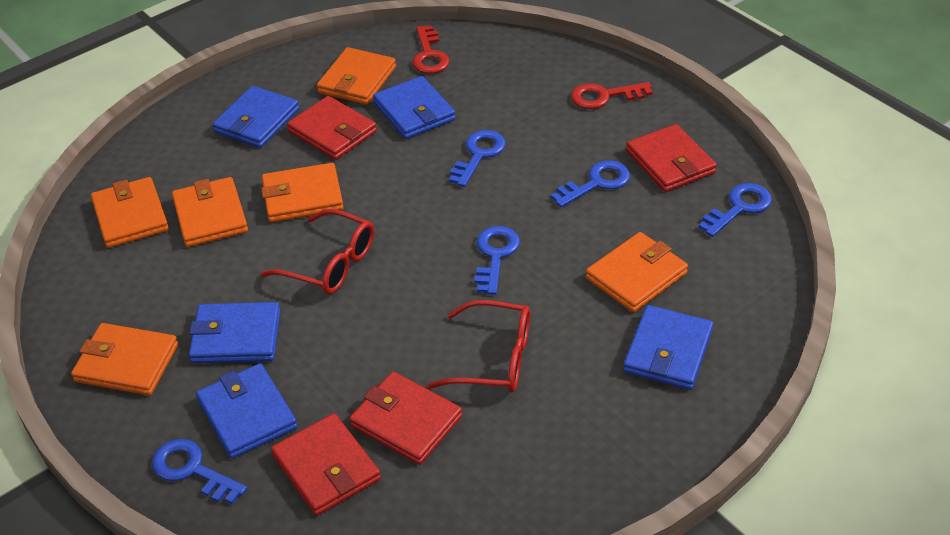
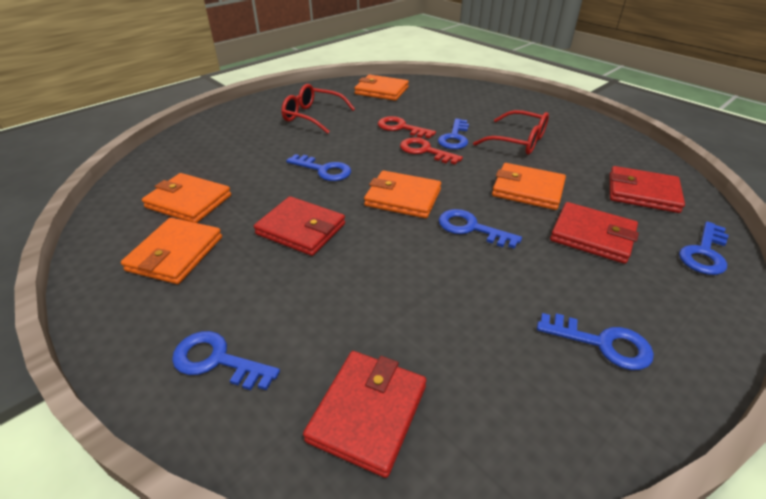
blue key: [152,439,247,504] [449,130,505,187] [474,226,520,295] [551,161,630,207] [698,183,772,237] = 5 -> [172,331,280,390] [286,154,351,181] [438,119,469,149] [439,209,522,249] [537,313,654,370] [679,222,729,275] = 6
blue wallet: [189,302,281,363] [196,363,297,458] [212,86,299,148] [373,76,456,139] [623,305,713,390] = 5 -> none = 0
orange wallet: [71,323,178,395] [91,177,169,248] [172,177,248,247] [261,163,344,222] [317,47,396,105] [586,232,688,312] = 6 -> [121,218,222,284] [142,173,231,223] [354,75,409,101] [364,171,441,218] [492,163,566,210] = 5

